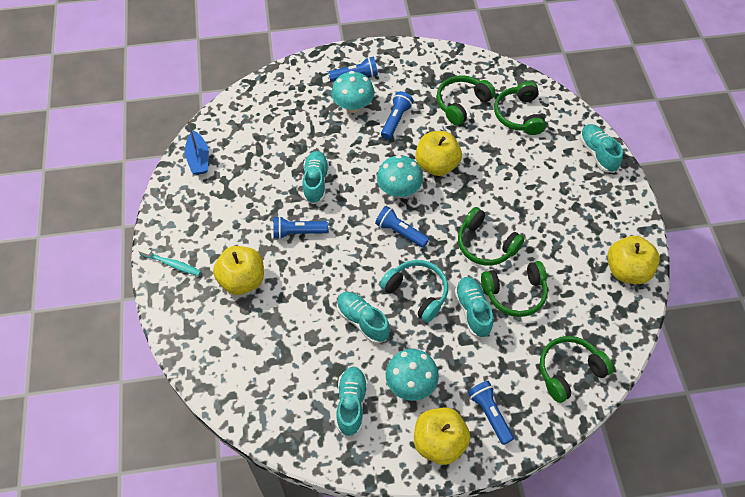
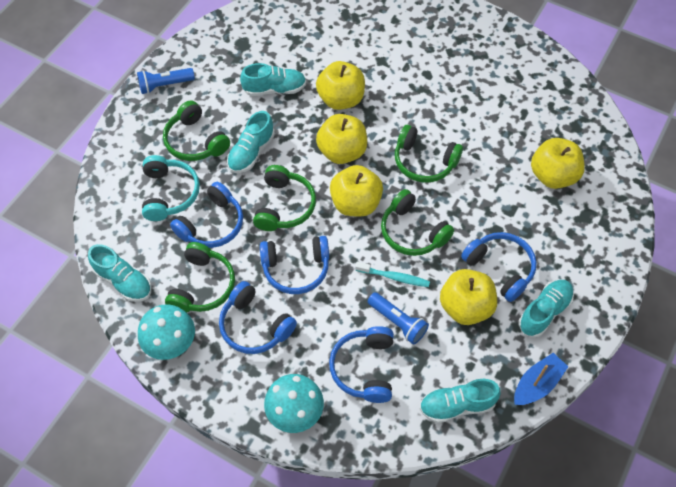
blue flashlight: [273,216,328,239] [328,56,378,82] [375,206,429,248] [381,91,413,139] [468,381,514,445] = 5 -> [137,68,195,94] [368,293,429,345] = 2
blue headphones: none = 0 -> [170,182,243,248] [219,281,297,354] [260,236,329,294] [329,326,394,403] [461,232,537,302] = 5
turquoise mushroom: [331,71,374,113] [377,155,423,198] [386,349,439,401] = 3 -> [138,304,195,360] [264,374,324,433] = 2
yellow apple: [213,246,264,295] [414,408,470,465] [415,131,462,176] [607,236,660,284] = 4 -> [316,61,365,110] [316,114,367,164] [330,165,383,216] [440,269,497,325] [531,138,585,189] = 5

